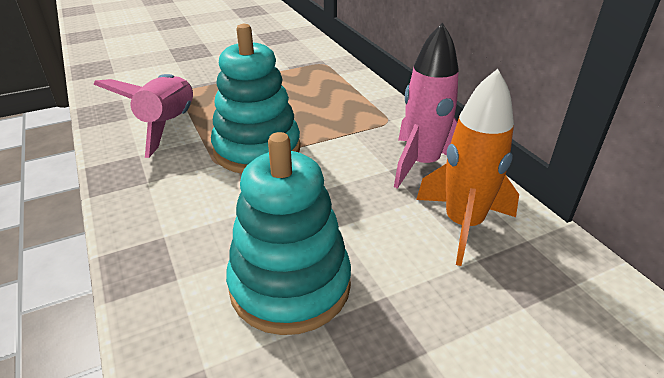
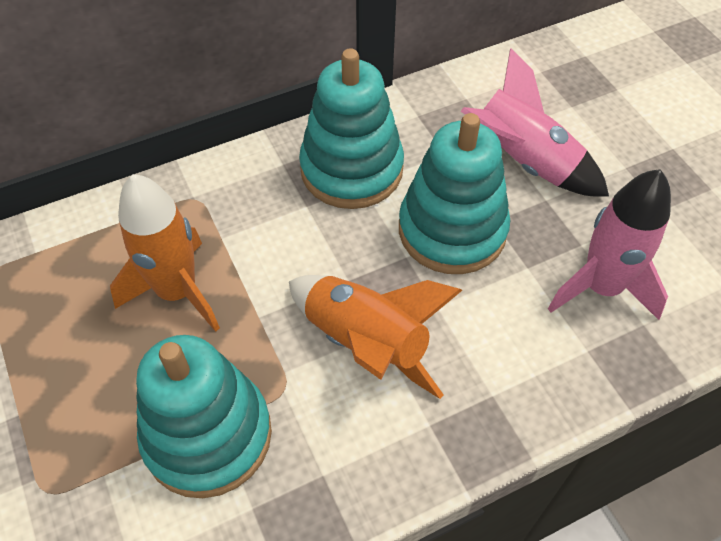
orange rocket: [416,69,519,266] = 1 -> [110,174,220,332] [289,275,462,399] = 2
turquoise stacking toy: [211,24,300,174] [226,132,351,335] = 2 -> [136,335,272,498] [299,48,404,209] [399,113,510,274] = 3

